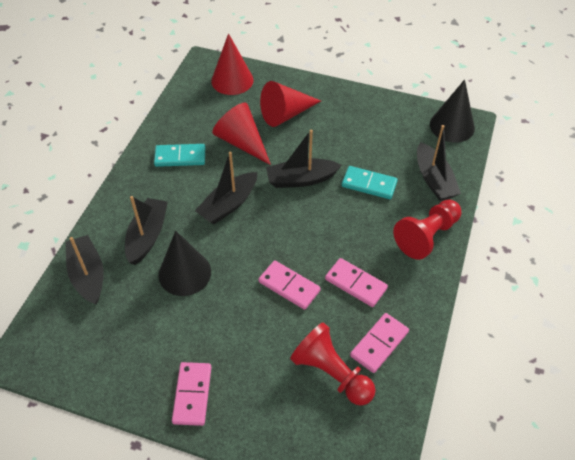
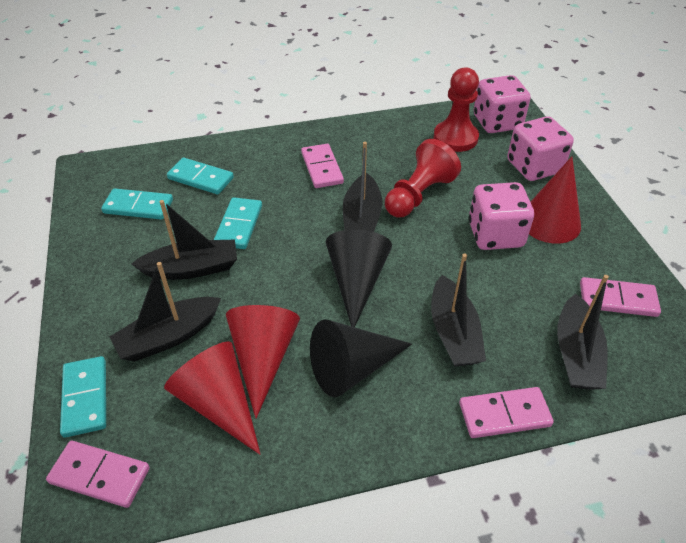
pink dice: none = 0 -> [469,182,534,250] [474,75,531,133] [507,116,574,181] = 3
turquoise domino: [154,144,205,167] [342,166,398,199] = 2 -> [60,356,106,438] [101,188,173,220] [167,158,234,194] [214,197,262,249] = 4

